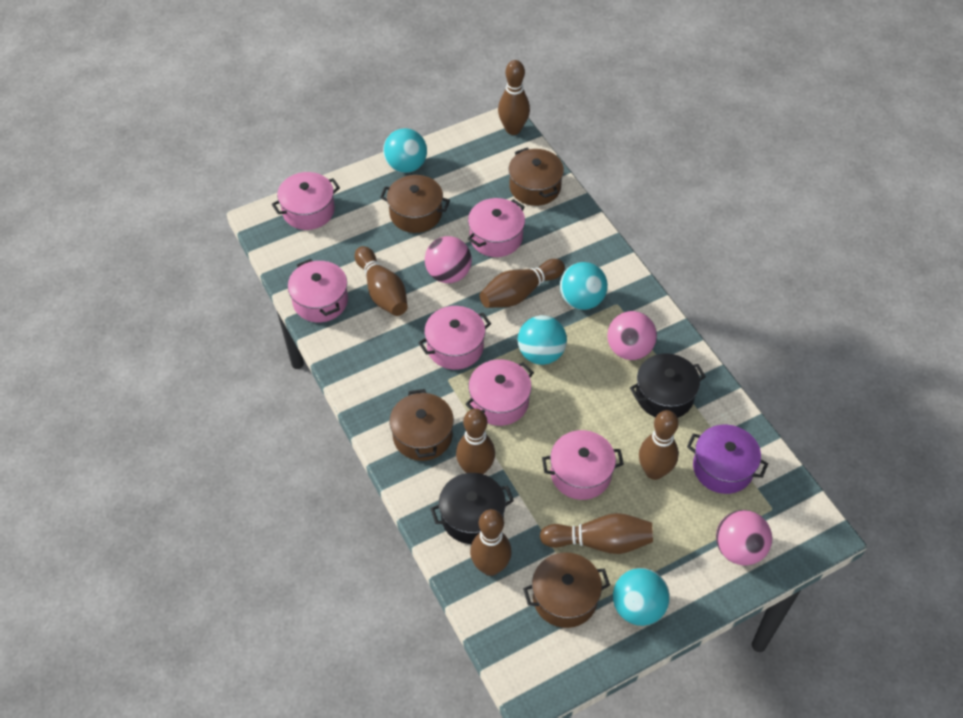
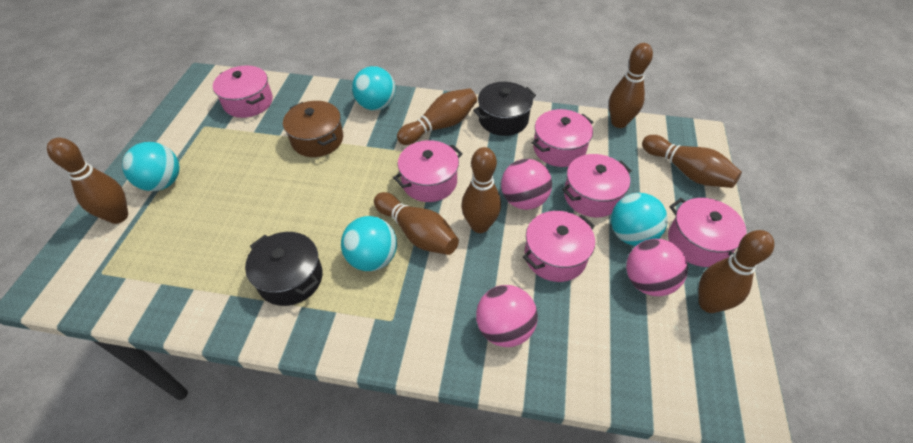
brown pot: [380,175,450,233] [389,389,454,461] [508,147,564,206] [523,553,610,628] = 4 -> [283,101,343,157] = 1
purple pot: [687,425,768,494] = 1 -> none = 0

